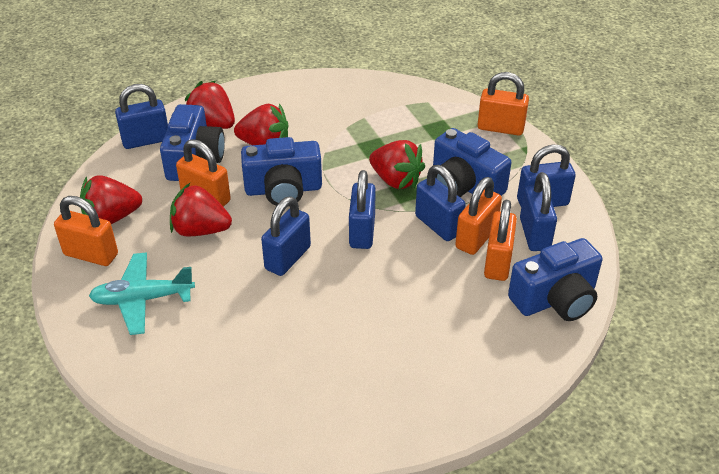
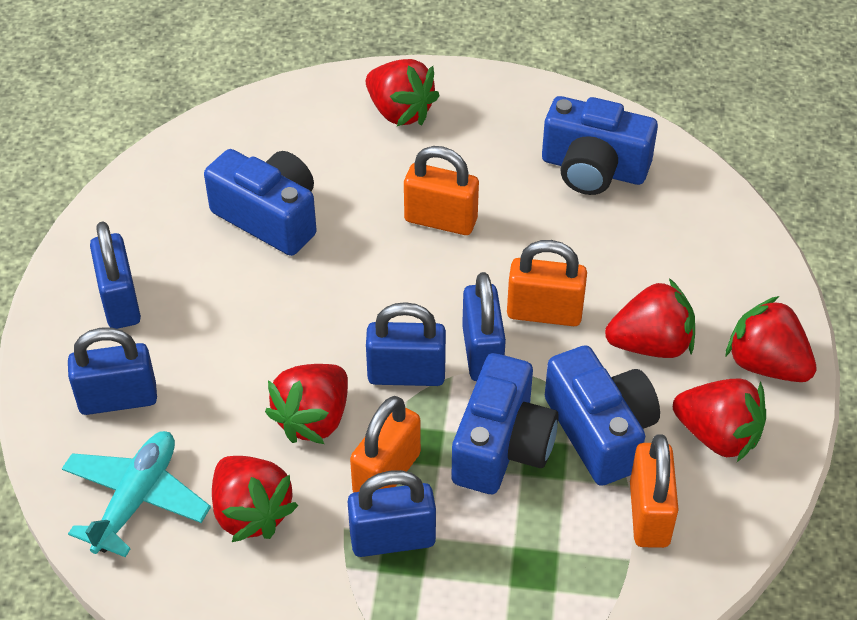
blue padlock: [115,84,168,149] [261,196,311,276] [349,170,376,249] [415,165,466,241] [517,145,576,207] [520,172,557,251] = 6 -> [68,327,157,415] [90,222,141,329] [348,470,436,557] [366,302,446,386] [462,272,506,381] = 5
orange padlock: [54,196,118,266] [176,139,231,207] [455,177,502,255] [477,72,529,136] [484,200,517,281] = 5 -> [350,396,421,493] [404,146,479,235] [507,240,587,326] [630,434,679,548] = 4
red strawberry: [80,175,142,224] [170,183,232,236] [185,81,235,129] [234,104,288,145] [369,140,425,189] = 5 -> [212,456,298,542] [265,364,348,444] [366,59,440,126] [605,278,695,358] [673,379,766,462] [726,296,817,382] = 6

